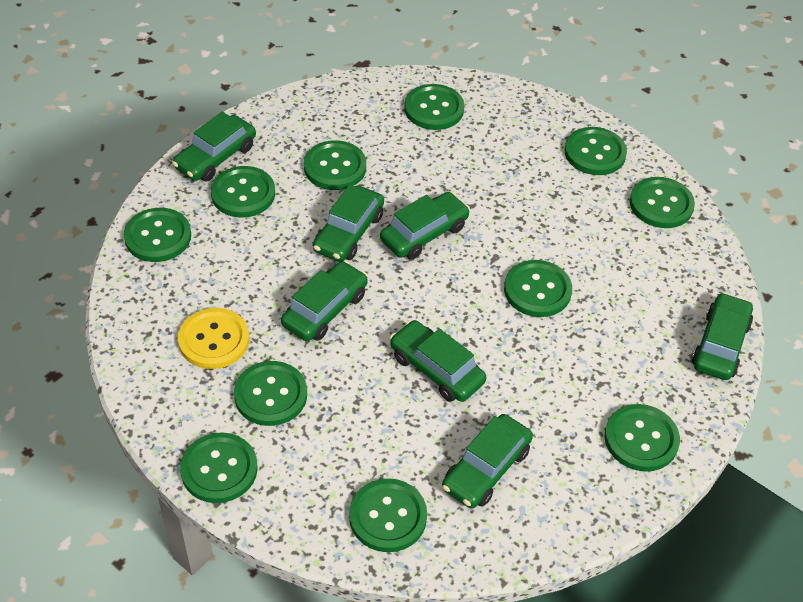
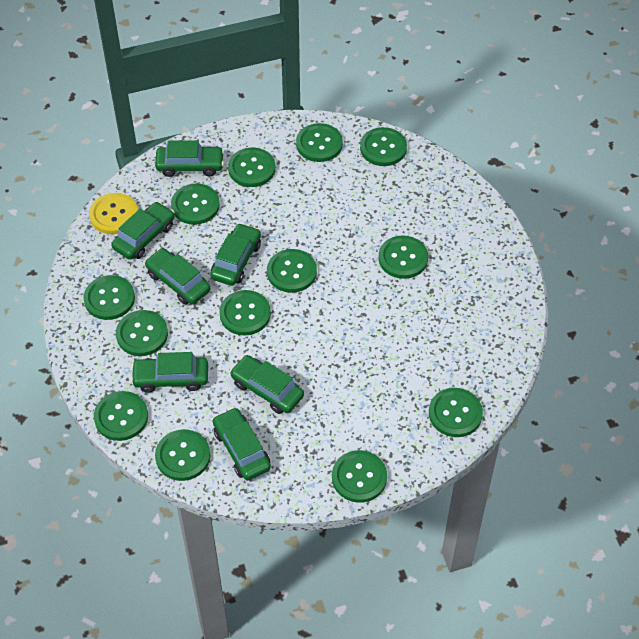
green button: [124,208,191,262] [180,432,258,503] [211,166,275,218] [234,361,307,426] [304,140,366,190] [349,478,427,552] [404,84,464,130] [504,260,572,317] [565,127,627,175] [604,404,680,472] [630,177,695,228] = 11 -> [83,275,135,320] [94,391,148,441] [116,310,168,356] [155,429,210,481] [171,184,220,225] [219,290,271,335] [228,148,276,187] [267,249,317,293] [296,123,343,162] [332,450,387,503] [360,127,407,166] [378,235,428,279] [429,388,483,437] = 13

